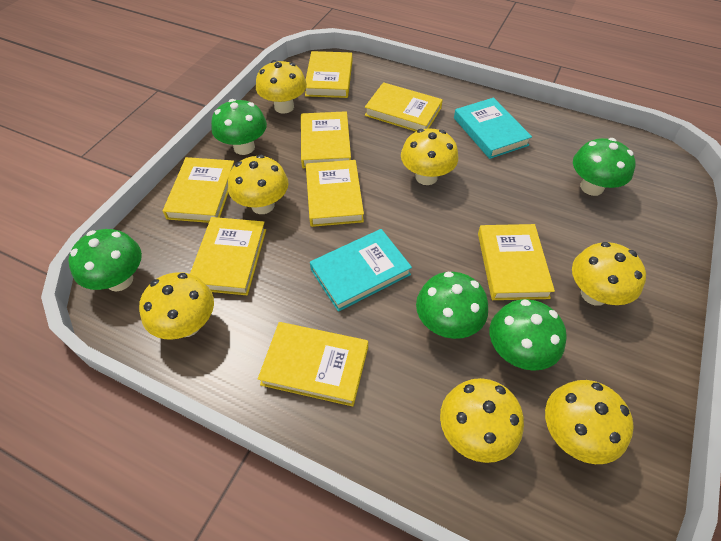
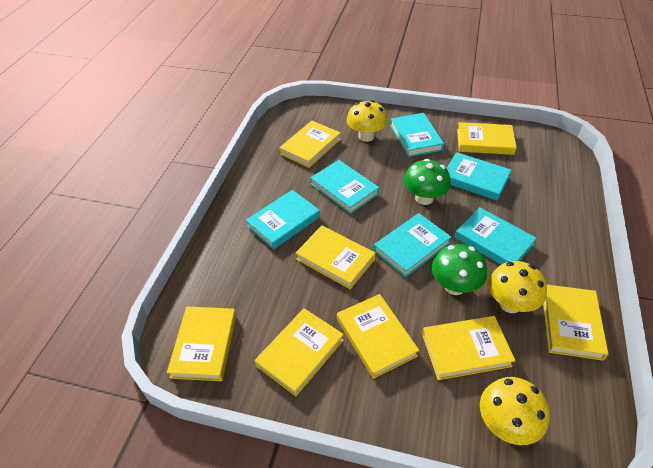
green mushroom: [68,229,142,292] [211,99,267,155] [416,272,488,339] [490,299,567,371] [573,138,636,196] = 5 -> [404,159,451,205] [432,244,487,295] = 2
turquoise book: [310,229,412,312] [454,98,532,159] = 2 -> [246,190,320,250] [310,160,379,214] [374,213,451,278] [390,113,444,157] [446,152,511,201] [455,207,537,265] = 6
yellow mushroom: [139,272,214,340] [228,155,289,214] [256,60,307,114] [401,128,458,185] [440,378,524,463] [545,380,634,464] [572,242,646,306] = 7 -> [347,100,388,142] [480,377,550,445] [488,261,547,313] = 3

